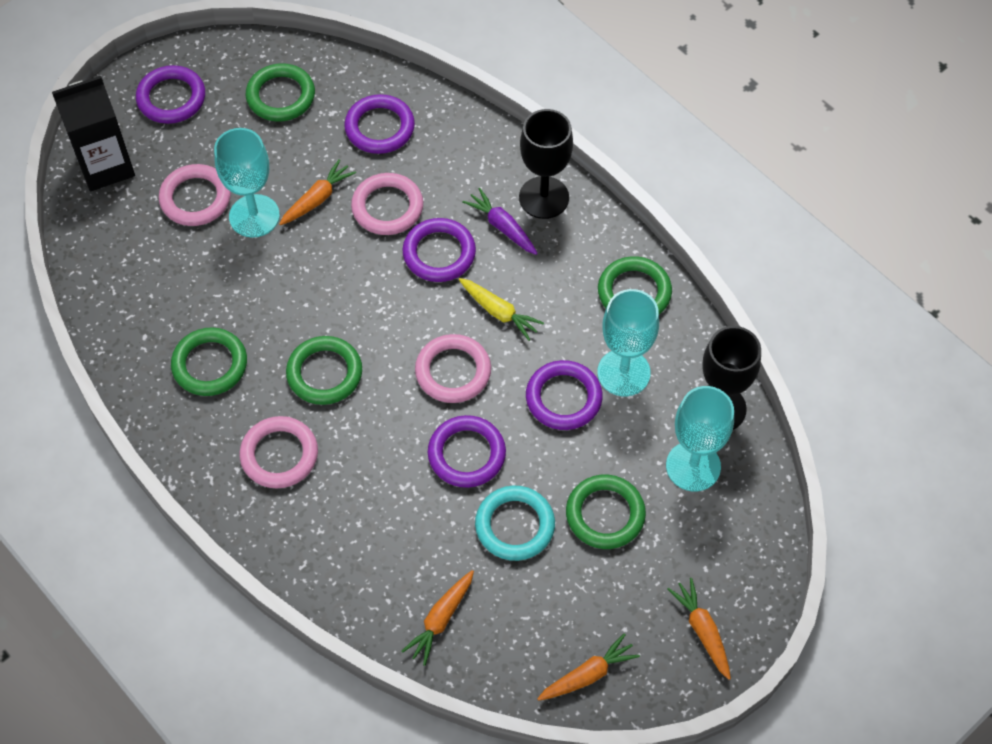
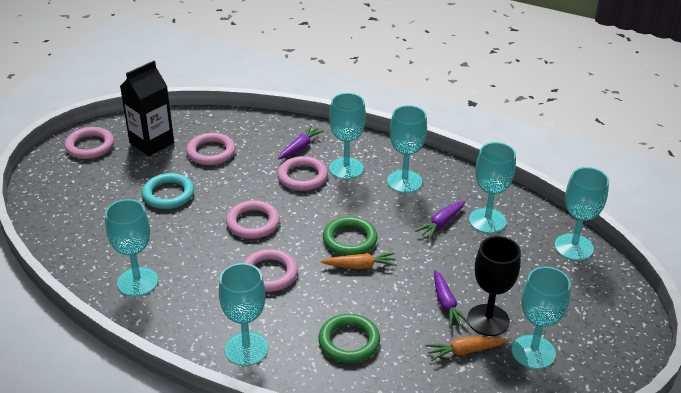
black goblet: [519,109,573,219] [702,326,761,430] = 2 -> [467,236,521,336] = 1
green ring: [171,327,247,396] [246,63,315,122] [286,336,362,405] [566,475,646,549] [598,256,672,314] = 5 -> [318,314,380,363] [323,217,378,256] = 2
orange carrot: [279,159,356,225] [402,570,474,666] [537,633,640,701] [667,578,731,680] = 4 -> [321,252,397,269] [425,336,508,361] = 2
pink ring: [159,164,231,226] [240,416,318,488] [351,173,423,235] [415,334,491,403] = 4 -> [65,127,114,159] [186,133,235,165] [226,200,280,239] [243,249,298,292] [278,156,328,191] = 5
purple carrot: [462,188,538,255] = 1 -> [278,125,324,159] [415,201,465,240] [434,270,470,328] = 3
purple ring: [136,65,205,124] [344,94,415,154] [403,218,476,282] [428,415,506,488] [526,360,603,430] = 5 -> none = 0
turquoise goblet: [214,128,280,237] [597,289,659,396] [666,386,734,492] = 3 -> [105,199,158,297] [219,263,268,366] [329,93,366,179] [387,105,427,193] [469,142,516,233] [512,266,571,369] [554,167,609,261] = 7
yellow carrot: [459,278,544,341] = 1 -> none = 0

